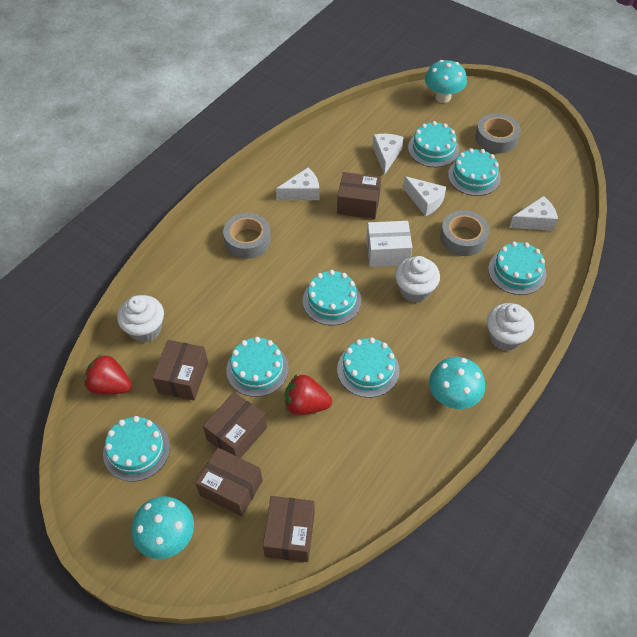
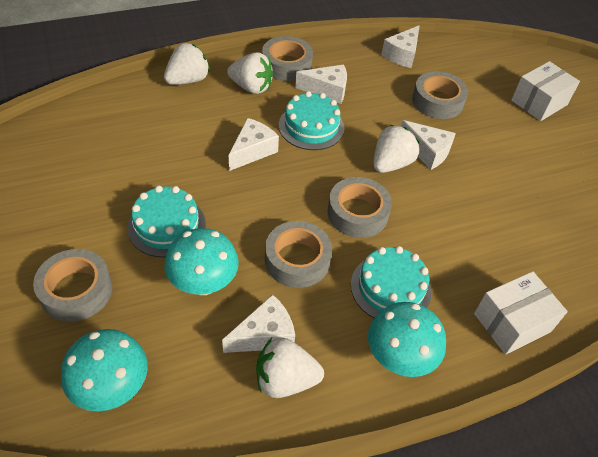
brown box: [152,340,208,400] [196,448,263,517] [203,392,267,458] [263,496,315,562] [337,172,381,219] = 5 -> none = 0
grey tape: [223,213,271,259] [440,210,489,256] [476,113,520,153] = 3 -> [33,249,112,322] [262,36,313,81] [265,221,332,288] [327,177,392,238] [412,71,468,119] = 5
red strawberry: [84,354,132,395] [285,374,332,415] = 2 -> none = 0
turquoise cake: [103,416,170,482] [226,337,289,397] [303,270,361,326] [337,338,400,398] [408,121,459,167] [448,148,501,196] [488,241,546,295] = 7 -> [127,186,206,257] [279,91,344,150] [351,246,431,318] = 3
white box: [366,221,412,267] = 1 -> [474,271,568,355] [511,61,580,121] = 2
white cheese: [276,168,319,200] [373,134,404,175] [403,176,446,216] [509,196,558,231] = 4 -> [222,294,295,353] [229,118,279,171] [295,64,347,104] [381,25,420,68] [401,120,456,170] = 5
white cupcake: [117,295,164,343] [395,256,440,303] [487,303,534,351] = 3 -> none = 0
white strawberry: none = 0 -> [164,43,210,85] [227,52,273,94] [256,338,324,398] [373,125,420,173] = 4

